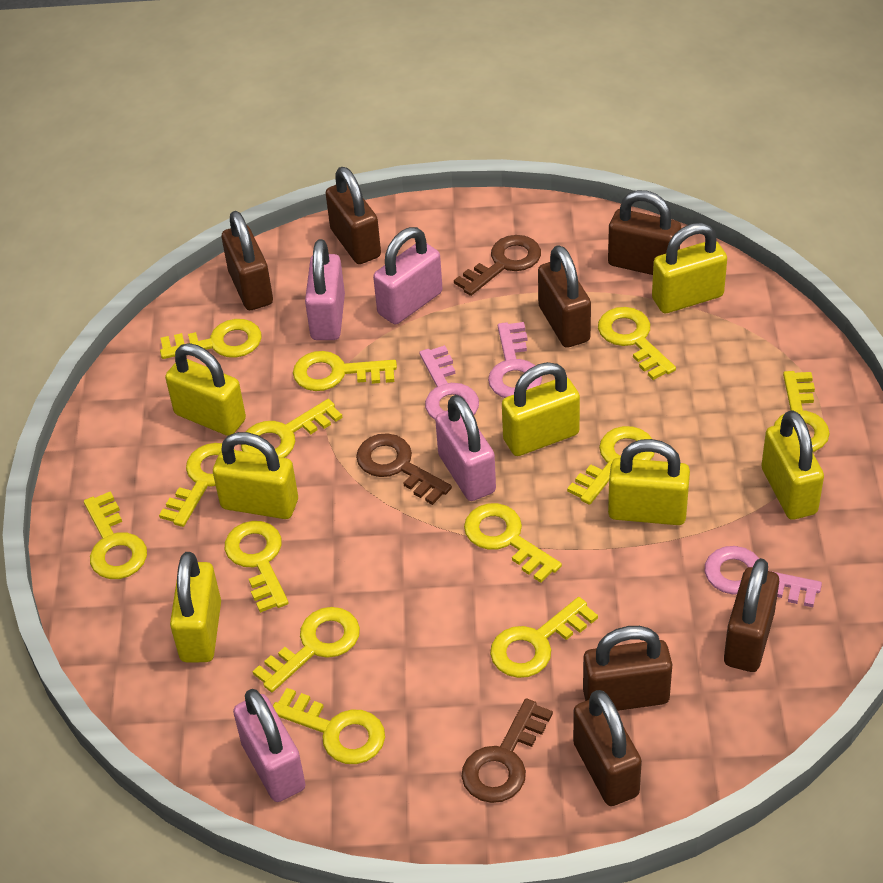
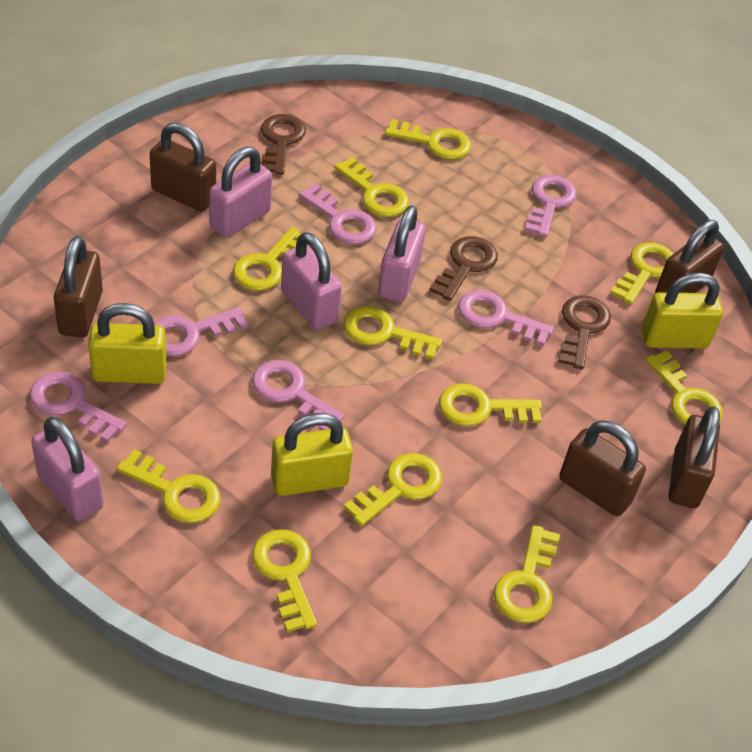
brown padlock: [222,211,273,310] [326,167,381,264] [538,245,591,348] [573,690,642,806] [583,626,672,711] [608,190,681,275] [724,558,779,672] = 7 -> [54,236,103,338] [150,123,216,212] [559,420,646,516] [655,220,724,293] [668,406,720,508] = 5
pink key: [419,345,479,420] [488,322,542,398] [705,546,822,607] = 3 -> [29,371,127,442] [154,307,248,356] [252,360,344,430] [298,183,377,244] [458,290,554,346] [525,175,577,237] = 6
yellow key: [84,491,147,579] [159,443,235,527] [160,319,261,359] [225,521,288,613] [241,399,343,458] [253,607,360,692] [273,688,385,764] [293,351,397,391] [464,503,562,583] [490,597,598,678] [567,426,655,505] [598,307,676,380] [774,371,830,452] = 13 -> [117,449,220,523] [233,227,302,291] [252,529,317,632] [334,157,409,217] [344,306,442,359] [344,453,442,526] [385,119,471,159] [439,383,542,426] [494,525,560,623] [611,242,674,305] [645,351,723,424] = 11
yellow padlock: [165,343,246,436] [170,552,221,662] [213,432,298,519] [502,362,580,456] [608,439,690,525] [652,223,727,313] [762,410,824,520] = 7 -> [88,303,167,384] [271,413,353,496] [642,272,723,348] = 3

